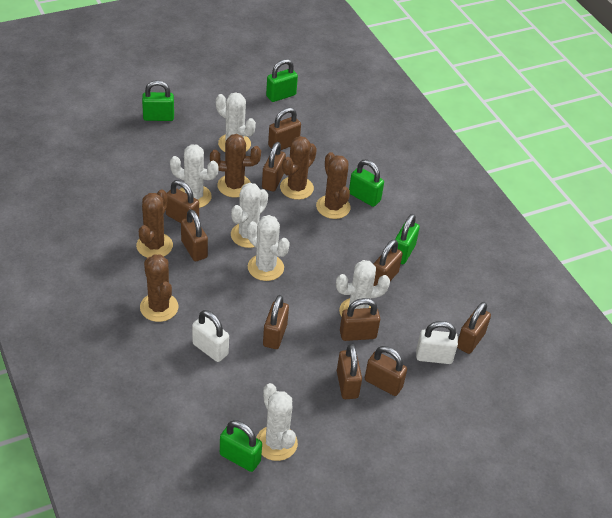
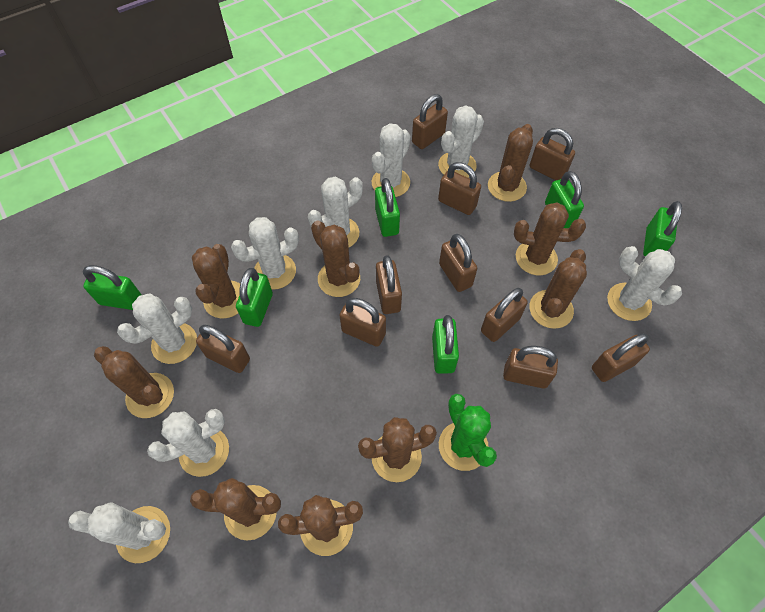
brown cactus: [136,189,173,258] [140,254,178,322] [210,134,261,198] [280,136,317,200] [316,152,350,219] = 5 -> [94,346,174,418] [190,478,281,541] [192,244,240,319] [278,495,363,556] [311,220,360,297] [358,417,437,482] [488,124,533,202] [514,202,586,275] [529,249,587,329] = 9
green cactus: none = 0 -> [439,394,497,471] = 1
green padlock: [142,80,174,121] [220,420,262,472] [266,59,298,102] [349,160,384,207] [395,214,420,264] = 5 -> [83,265,142,310] [236,268,273,327] [375,178,400,237] [432,315,459,374] [545,171,584,228] [643,201,682,257] = 6
white cactus: [170,144,218,208] [216,92,256,152] [231,183,268,248] [247,215,290,281] [256,383,298,461] [336,260,390,317] = 6 -> [68,503,170,563] [117,293,197,364] [147,409,229,477] [231,217,299,290] [308,177,363,247] [372,123,411,197] [438,105,484,178] [607,246,682,321] = 8
white padlock: [192,310,229,362] [416,321,458,364] = 2 -> none = 0

